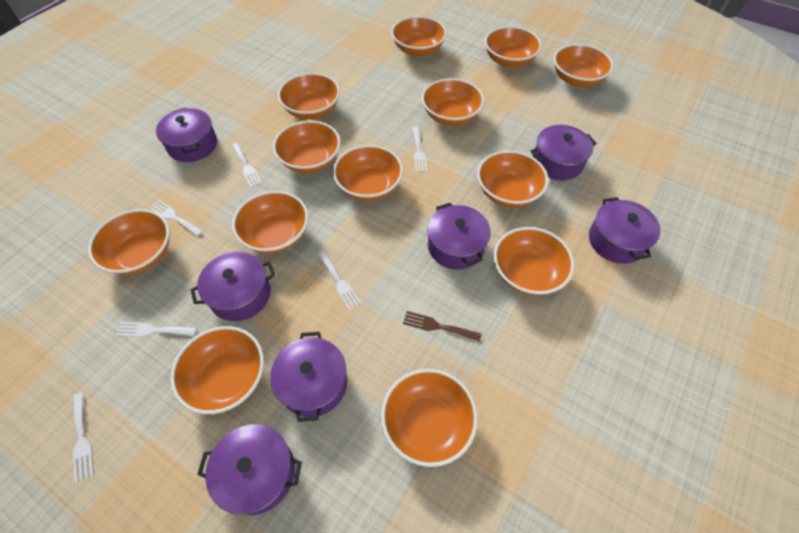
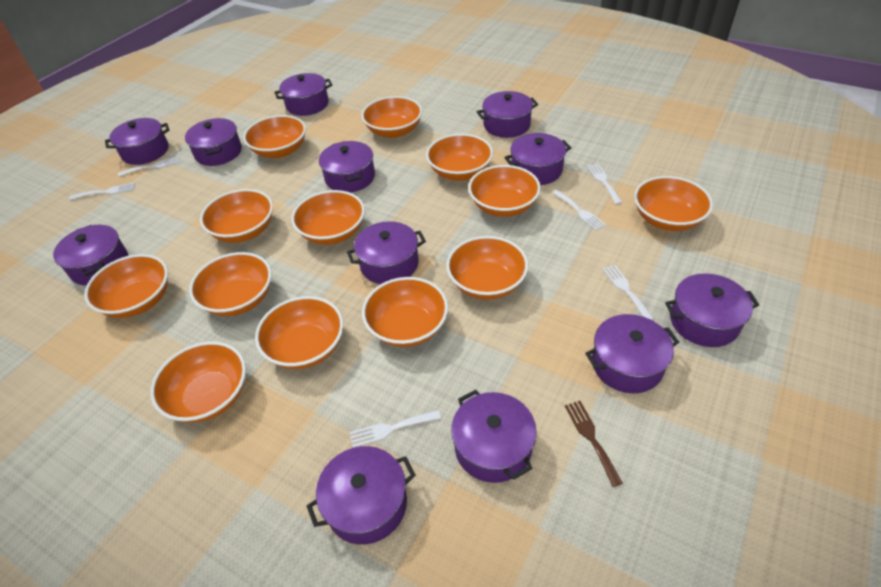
purple pot: [156,108,217,162] [190,252,275,321] [197,424,302,515] [270,332,347,422] [427,203,491,270] [530,125,596,181] [589,197,661,264] = 7 -> [53,225,128,286] [105,118,169,165] [185,118,242,166] [274,73,332,116] [307,446,415,544] [319,141,375,192] [347,221,426,284] [451,390,537,483] [477,91,538,138] [504,133,571,185] [586,314,679,393] [665,273,759,347] = 12

